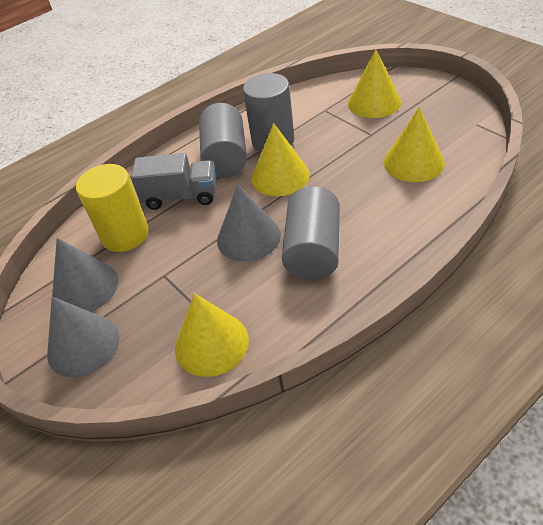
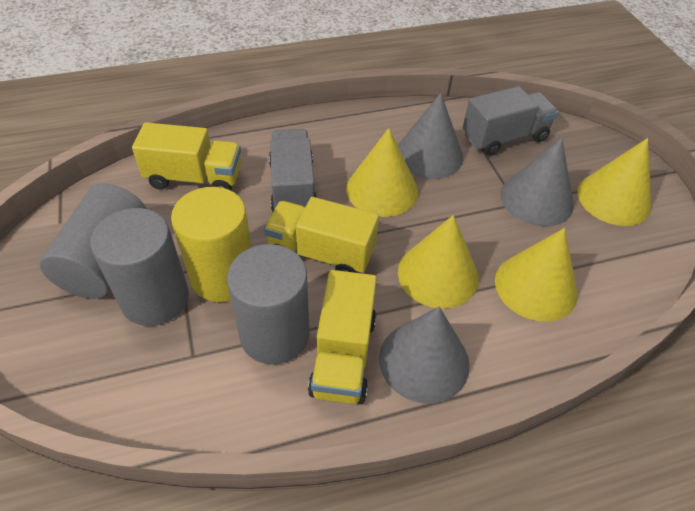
grey truck: [131,153,217,210] = 1 -> [269,129,317,213] [463,86,558,156] = 2
yellow truck: none = 0 -> [132,122,241,191] [264,197,379,273] [308,270,377,404] = 3

